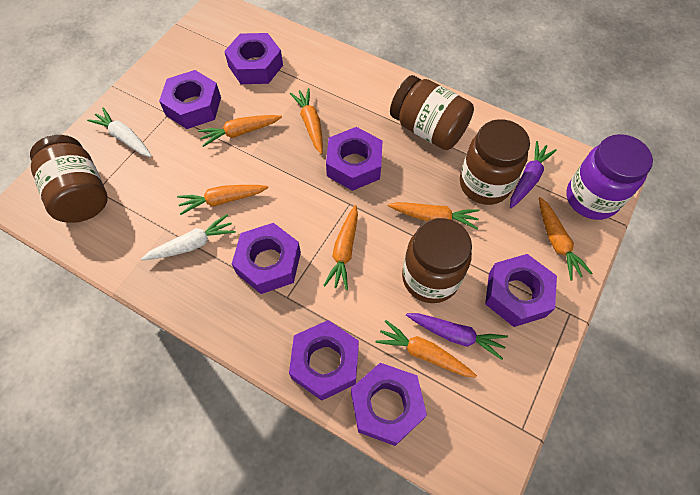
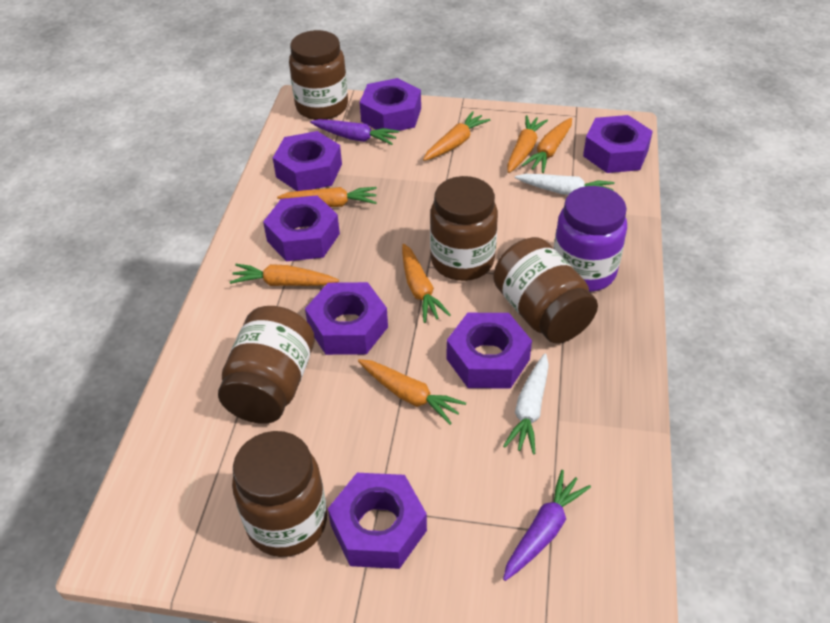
brown jar: [30,135,108,223] [390,75,474,150] [402,218,472,303] [460,119,530,205] = 4 -> [218,306,315,424] [232,431,327,557] [289,30,348,120] [430,176,498,281] [493,237,598,343] = 5

